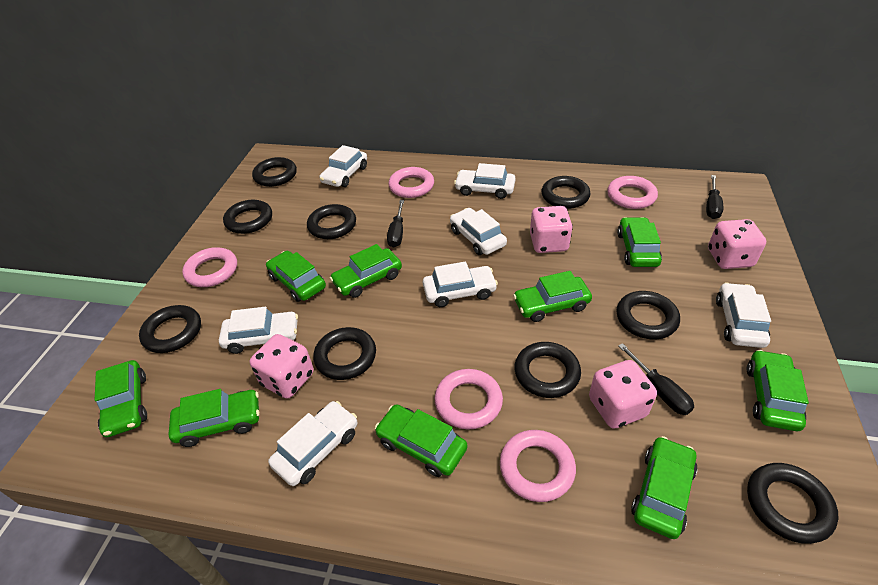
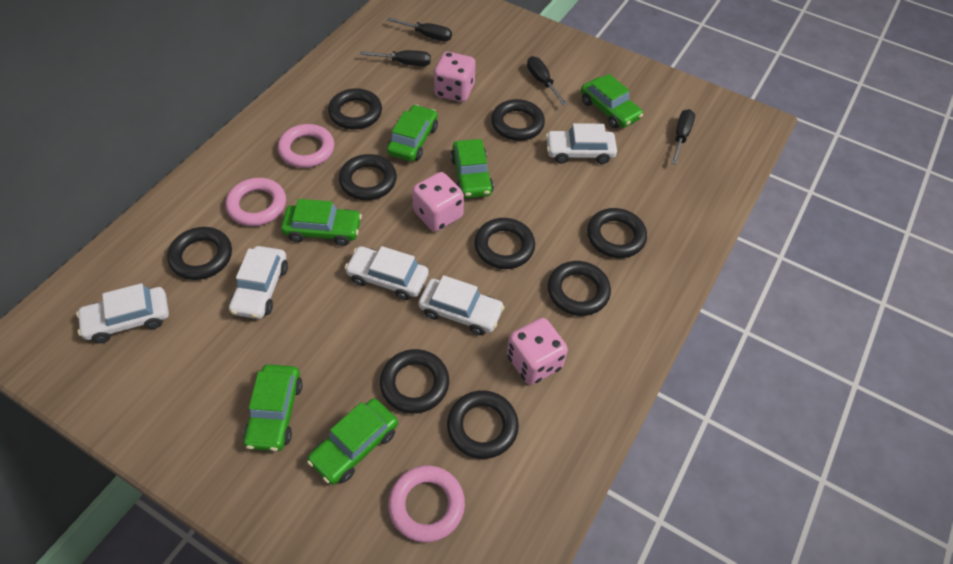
black screwdriver: [387,200,404,248] [618,343,694,415] [706,175,723,219] = 3 -> [360,50,431,66] [387,17,452,41] [527,56,567,106] [671,109,695,164] = 4
green car: [95,360,147,437] [168,389,260,447] [266,251,326,302] [330,244,402,298] [375,404,467,477] [513,271,592,322] [617,217,662,267] [631,436,698,539] [747,350,809,431] = 9 -> [243,364,303,451] [281,199,362,246] [307,398,398,485] [387,105,438,162] [451,139,494,198] [581,74,643,128] = 6
pink dice: [250,334,314,399] [530,206,573,253] [589,360,657,429] [708,219,766,269] = 4 -> [412,172,464,232] [434,52,476,102] [507,318,568,385] = 3
pink ring: [182,247,237,287] [388,167,434,198] [435,369,503,430] [500,430,576,502] [607,176,658,209] = 5 -> [226,178,286,226] [278,124,334,168] [388,465,465,542] = 3
white car: [219,307,298,354] [268,401,358,486] [319,145,367,187] [423,261,498,307] [450,208,507,255] [454,163,516,199] [716,282,771,348] = 7 -> [76,283,169,343] [229,246,288,319] [345,246,429,300] [418,275,505,335] [546,123,617,164] = 5

